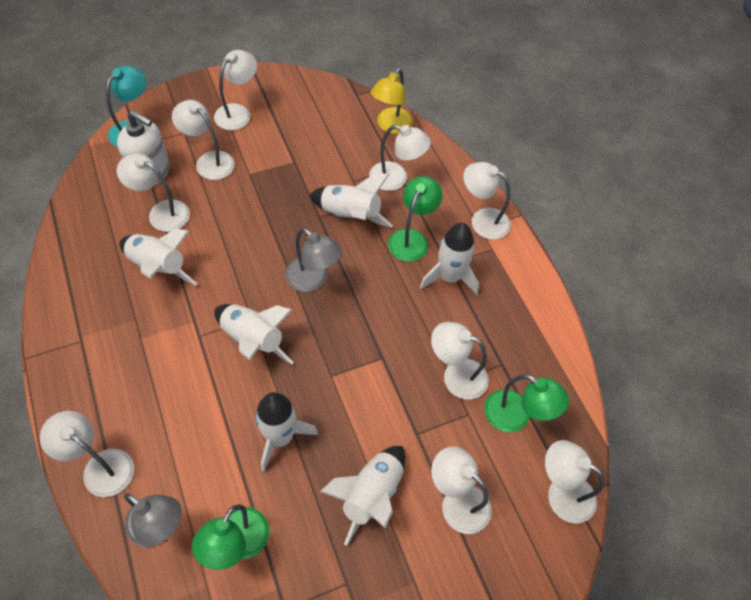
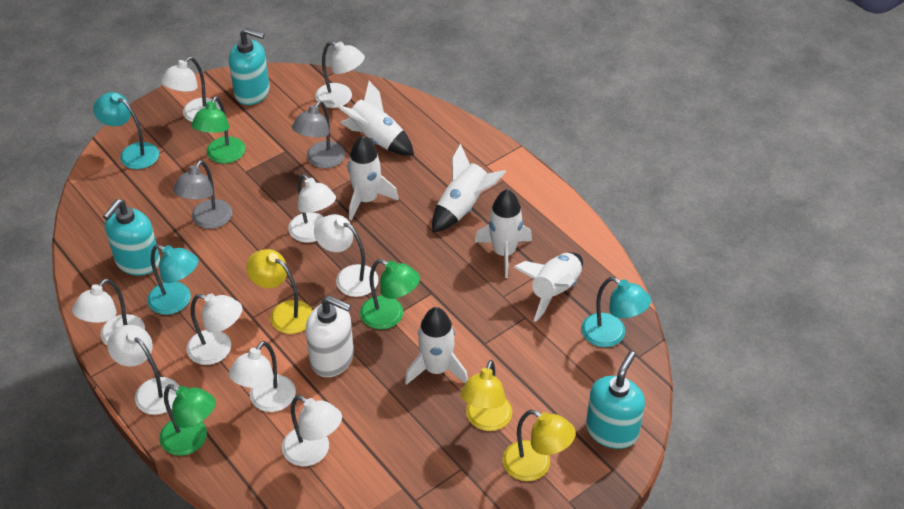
turquoise lamp: [106,66,146,147] = 1 -> [93,92,159,169] [147,244,199,315] [581,277,651,347] = 3
turquoise soap dispenser: none = 0 -> [103,199,160,276] [229,28,270,105] [586,351,645,449] = 3
yellow lamp: [371,68,413,134] = 1 -> [246,249,313,334] [460,360,512,431] [502,410,576,481] = 3

